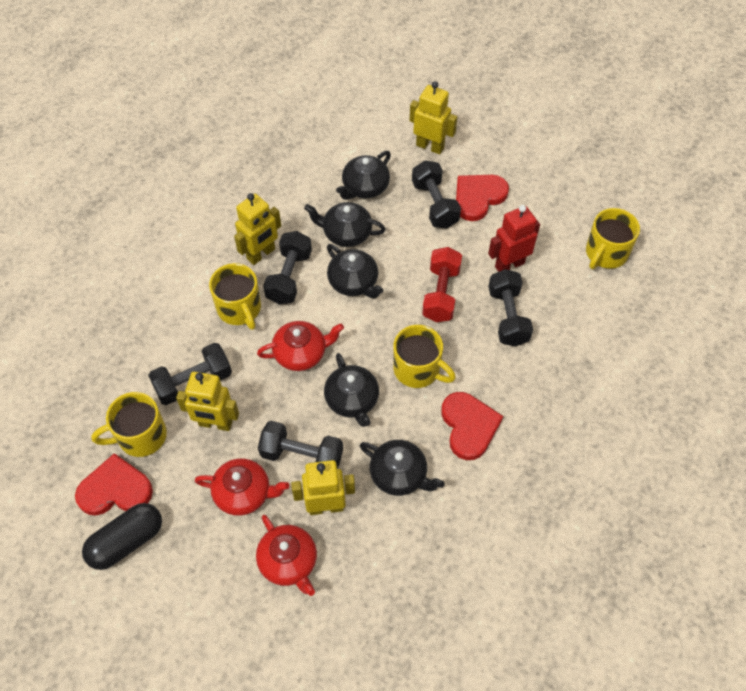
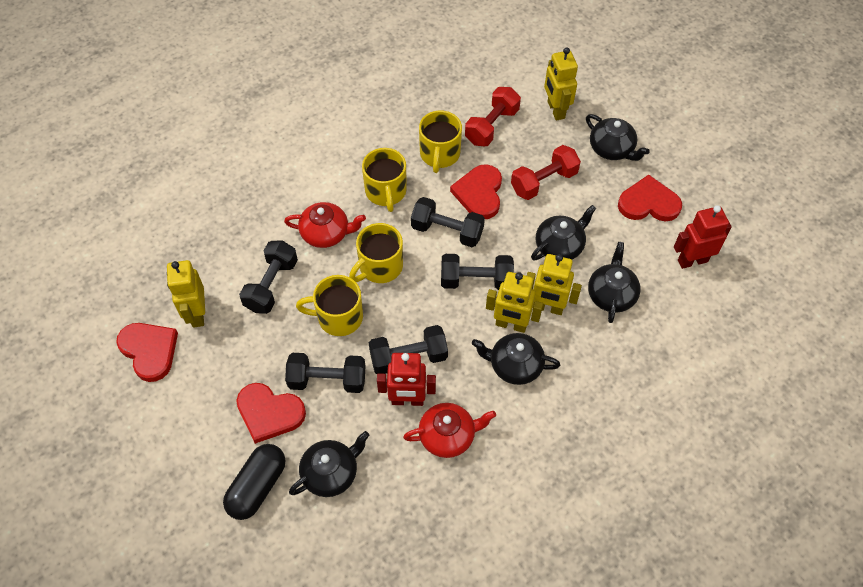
red dumbbell: [422,247,462,322] = 1 -> [465,87,521,146] [511,145,581,200] = 2
red heart: [75,453,153,515] [441,392,503,460] [456,175,509,221] = 3 -> [116,323,178,382] [236,383,306,444] [450,164,502,219] [618,175,682,222] = 4
red robot: [488,205,540,272] = 1 -> [377,353,436,406] [674,205,732,269] = 2
red teapot: [195,458,289,516] [256,515,317,596] [257,321,344,371] = 3 -> [284,202,366,248] [403,403,496,458] = 2

